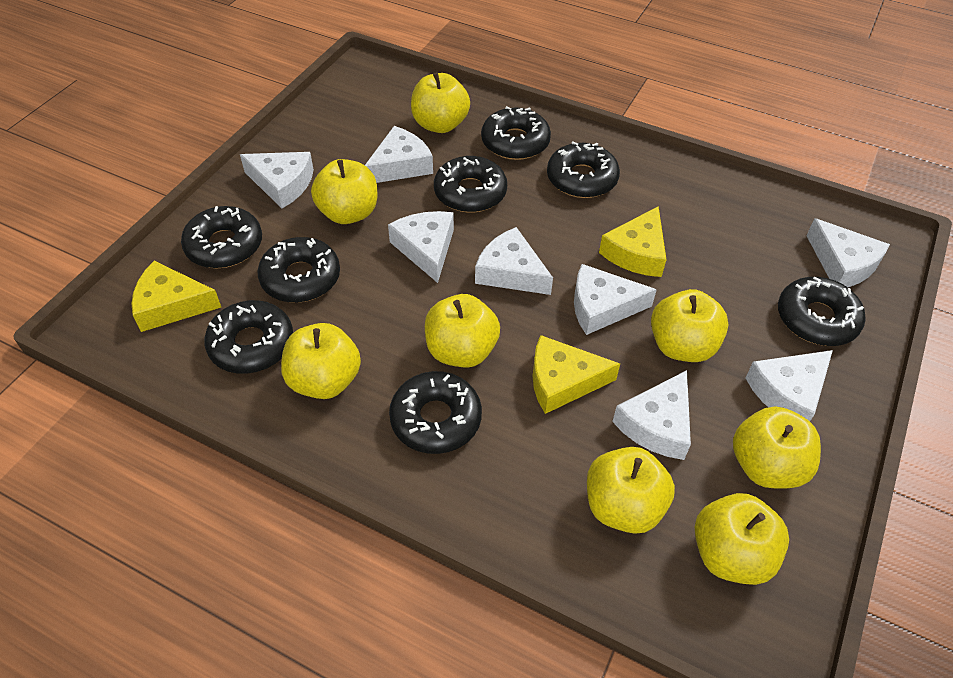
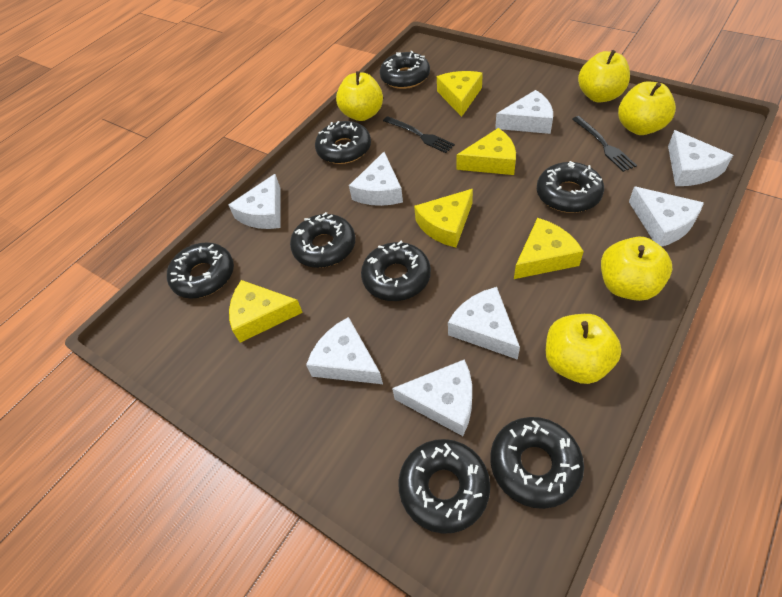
black fork: none = 0 -> [383,116,455,153] [572,116,637,172] = 2
yellow apple: [281,323,361,399] [311,159,377,224] [411,72,470,133] [425,294,500,368] [587,447,675,534] [651,289,728,362] [695,493,789,585] [733,406,821,488] = 8 -> [336,71,383,121] [546,314,622,384] [578,50,630,102] [601,237,672,301] [618,82,676,135] = 5
yellow cheese: [131,261,221,332] [533,335,620,414] [599,206,667,277] = 3 -> [229,280,303,343] [414,189,473,247] [437,71,483,117] [457,128,516,175] [514,218,584,279] = 5

